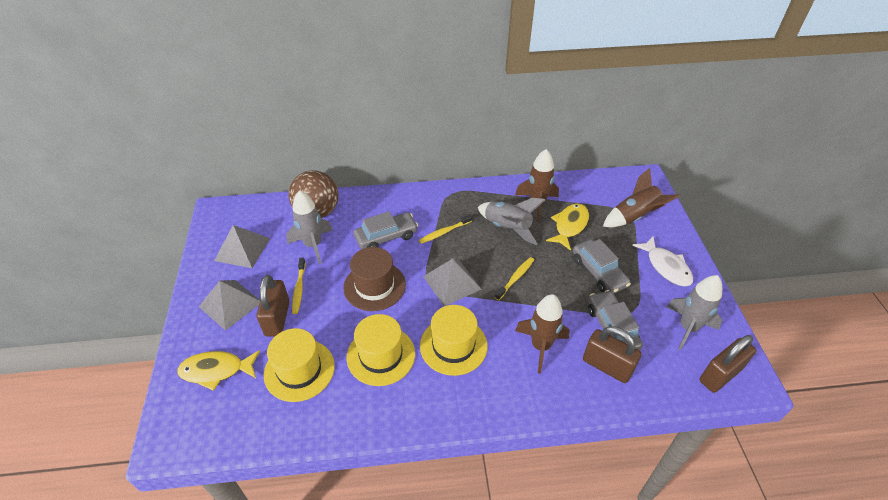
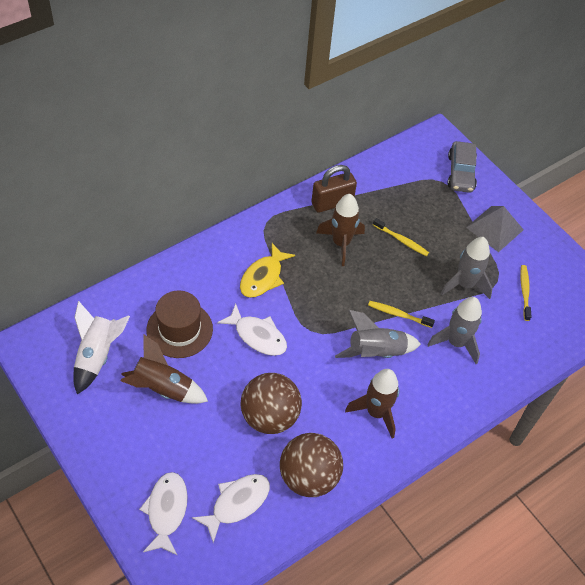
brown ball: [289,170,339,218] = 1 -> [241,373,302,434] [280,433,343,497] = 2
brown padlock: [256,275,290,337] [583,326,641,383] [699,335,756,393] = 3 -> [311,165,357,213] = 1
grey car: [354,211,418,249] [573,239,631,294] [588,290,643,350] = 3 -> [448,141,477,193] = 1
grey pyramid: [199,280,260,331] [214,225,270,268] [423,259,482,306] = 3 -> [466,206,524,252] = 1
white fish: [632,236,693,287] = 1 -> [139,472,188,556] [192,474,270,543] [217,304,287,356] = 3
white rocket: none = 0 -> [73,301,130,394] = 1
yellow fish: [177,350,260,391] [546,203,589,251] = 2 -> [240,243,295,298] = 1
yellow hat: [264,328,335,402] [347,314,415,386] [420,305,487,376] = 3 -> none = 0

